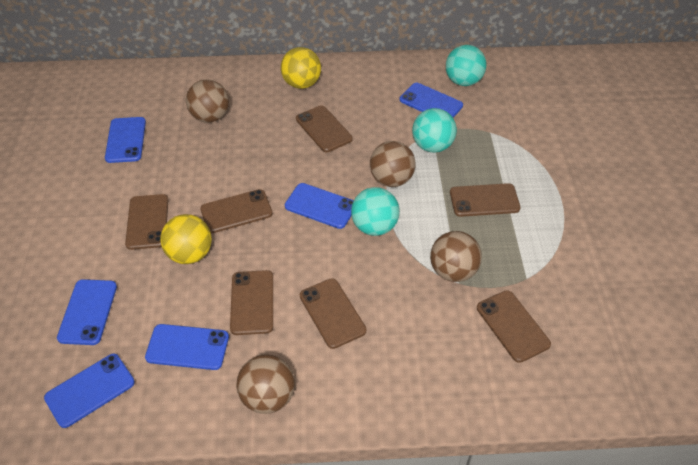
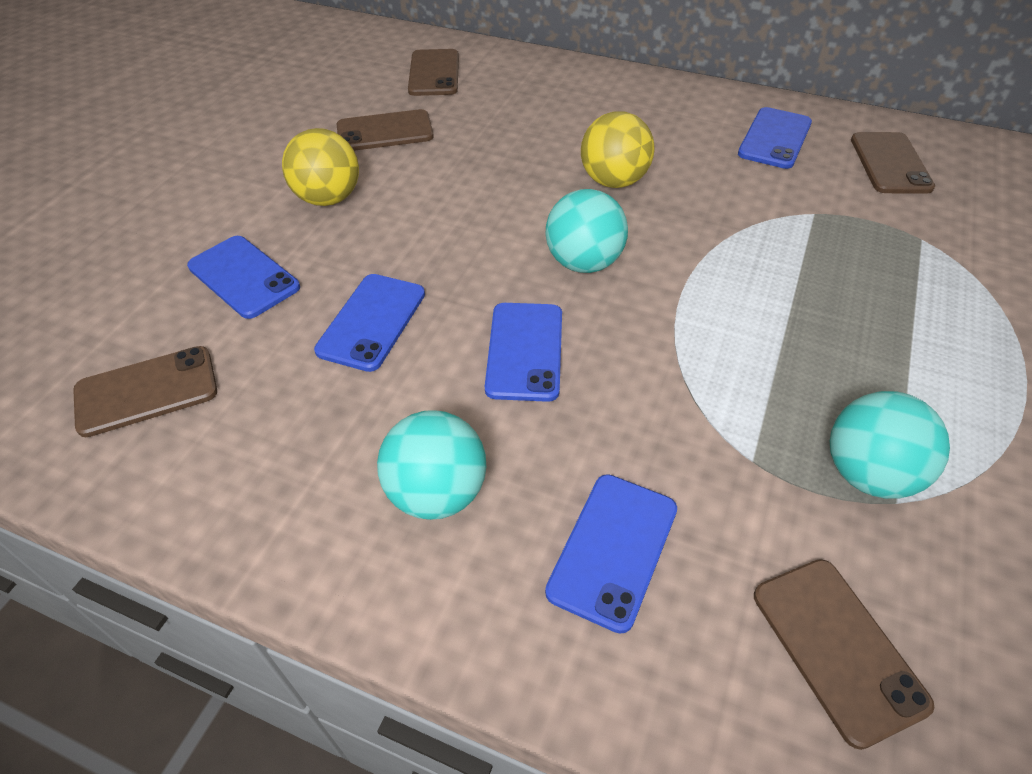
blue phone: [44,354,135,428] [57,279,117,345] [105,117,146,163] [145,324,229,370] [285,183,354,229] [400,83,463,118] = 6 -> [187,236,300,319] [314,274,425,372] [485,303,562,402] [545,474,677,634] [738,107,812,169] = 5
brown ball: [186,79,229,123] [236,355,295,414] [370,141,415,187] [430,231,482,282] = 4 -> none = 0
brown phone: [125,194,168,250] [200,189,273,233] [230,270,273,335] [296,105,353,152] [300,278,366,349] [450,183,520,217] [477,290,551,363] = 7 -> [73,346,217,437] [336,109,434,151] [408,49,459,96] [754,559,935,750] [851,132,935,194] = 5

